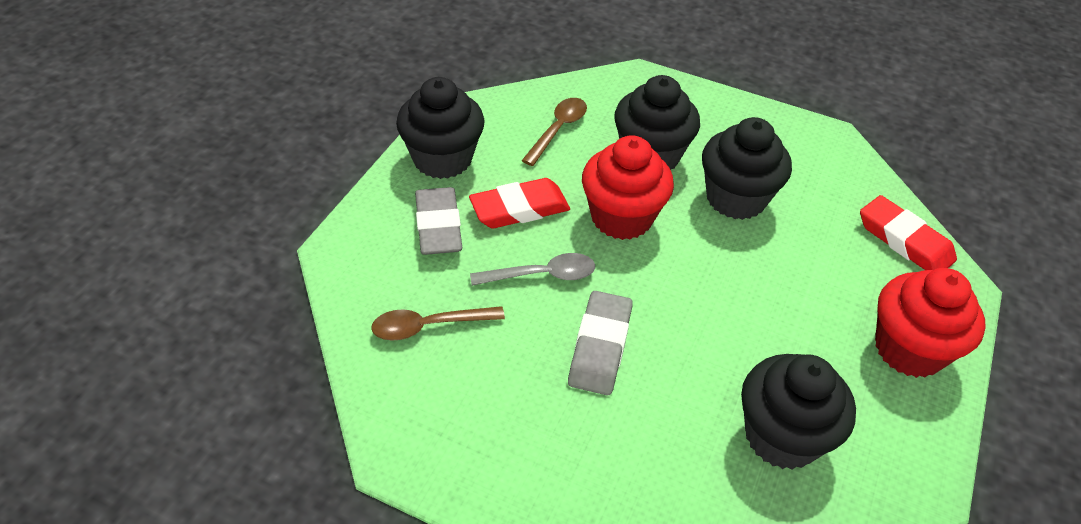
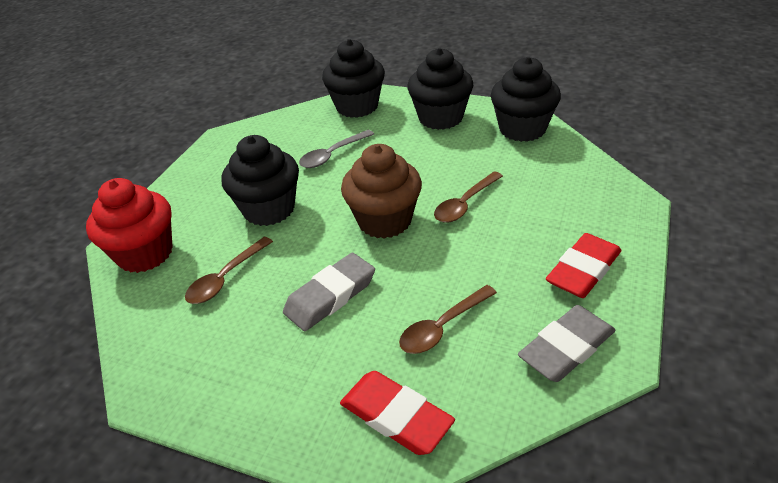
brown cupcake: none = 0 -> [341,144,422,238] = 1
brown spoon: [371,306,505,340] [522,98,587,166] = 2 -> [185,237,273,304] [399,285,497,354] [434,171,503,223] = 3
red cupcake: [582,135,674,240] [875,268,986,378] = 2 -> [86,178,173,273] = 1

